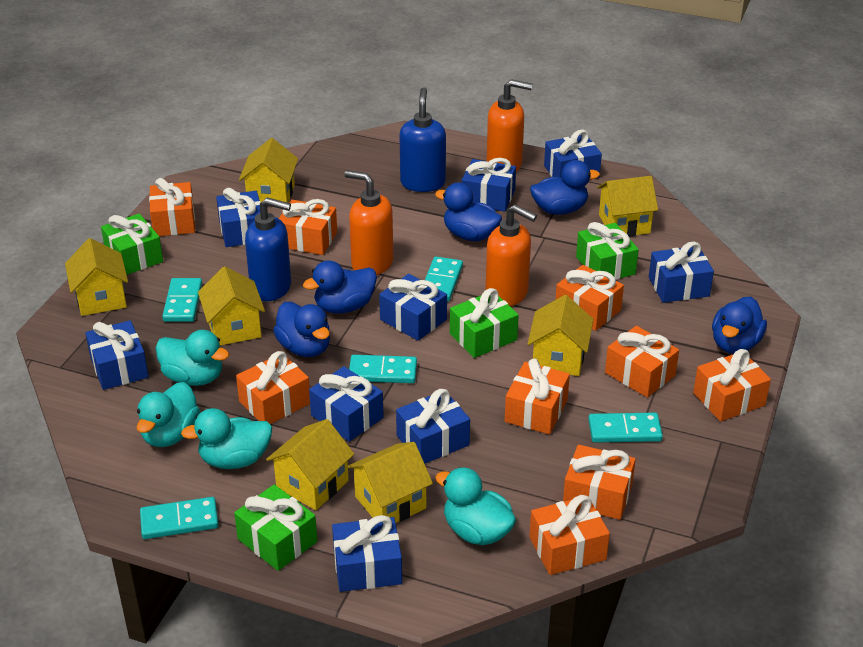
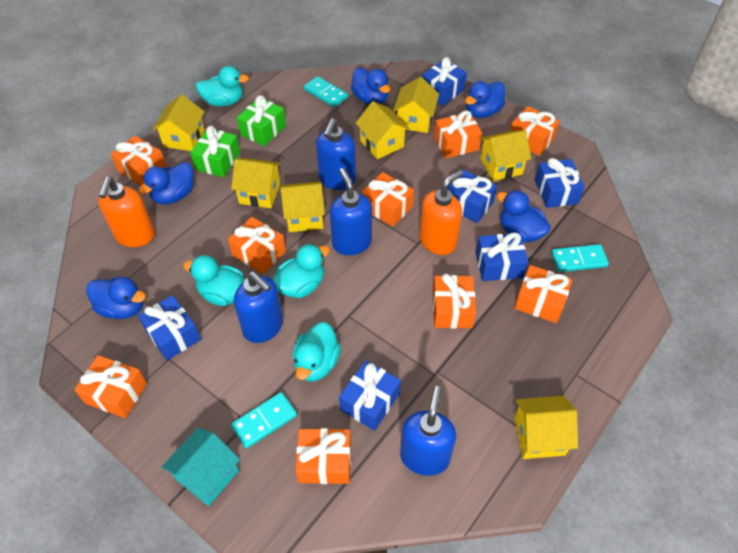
blue gift: [85,320,149,390] [216,188,261,247] [309,366,384,442] [332,515,402,592] [379,274,447,341] [396,389,470,464] [462,158,516,212] [544,130,602,180] [649,242,714,303] = 9 -> [138,295,201,360] [339,360,401,431] [422,57,467,106] [448,170,497,223] [476,232,528,281] [535,158,585,208] = 6
blue soap dispenser: [245,197,291,301] [399,88,446,192] = 2 -> [234,271,283,343] [316,118,356,190] [330,168,372,255] [400,386,456,476] = 4
green gift: [101,214,163,275] [234,485,317,571] [450,288,519,358] [576,222,639,280] = 4 -> [190,126,240,177] [237,95,286,146] = 2
orange soap dispenser: [344,170,393,275] [485,204,537,306] [487,79,532,172] = 3 -> [98,177,155,247] [419,170,463,255] = 2
turquoise domino: [140,497,218,539] [162,278,202,322] [349,355,417,383] [425,257,463,301] [588,413,663,443] = 5 -> [231,392,297,449] [304,76,348,107] [551,244,609,272] = 3
turquoise house: none = 0 -> [162,427,240,506] = 1

